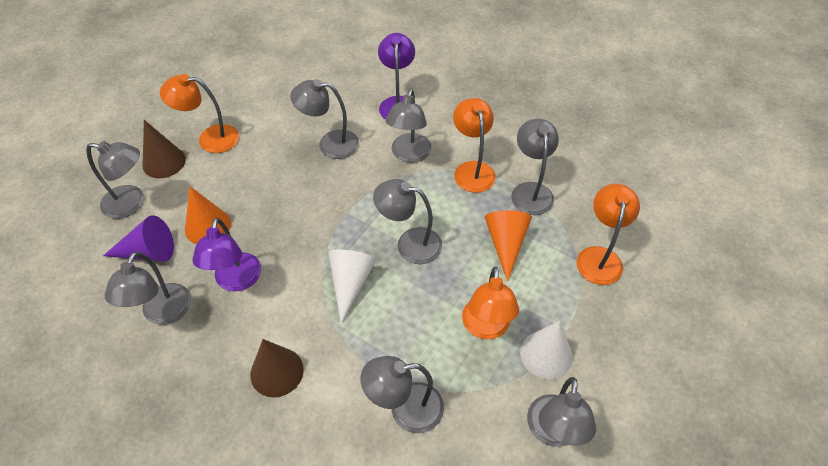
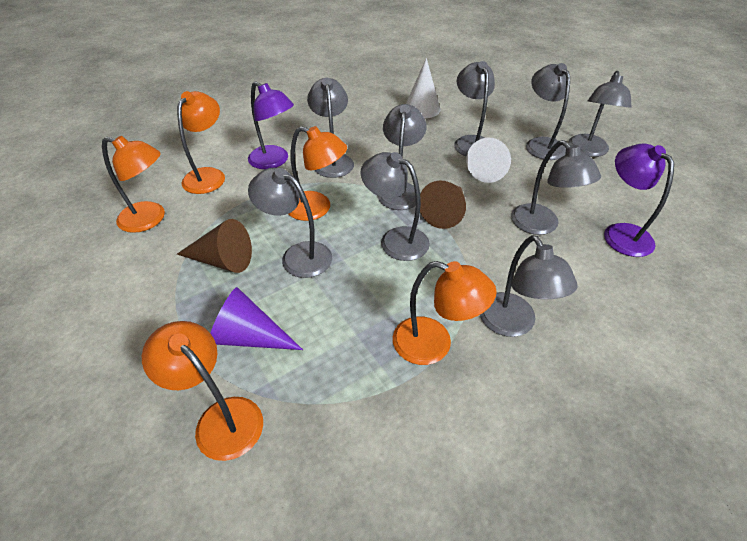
grey lamp: [86,141,144,219] [105,252,191,325] [290,79,359,159] [360,356,444,433] [373,179,442,264] [386,88,432,163] [511,119,559,215] [527,377,596,447] = 8 -> [248,168,332,278] [307,77,354,178] [360,152,430,261] [378,104,427,210] [454,61,495,156] [480,235,578,337] [511,140,601,235] [526,63,570,160] [568,71,632,157] = 9
orange cone: [185,186,231,244] [485,210,532,282] = 2 -> none = 0
orange lamp: [160,74,239,153] [453,98,496,193] [462,266,519,339] [576,184,640,285] = 4 -> [102,136,165,233] [142,321,263,461] [177,91,225,194] [289,126,347,221] [393,261,497,365] = 5

